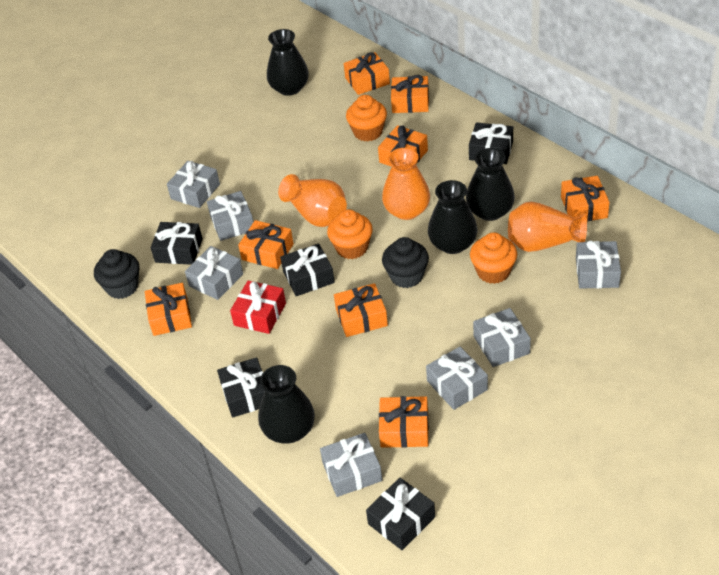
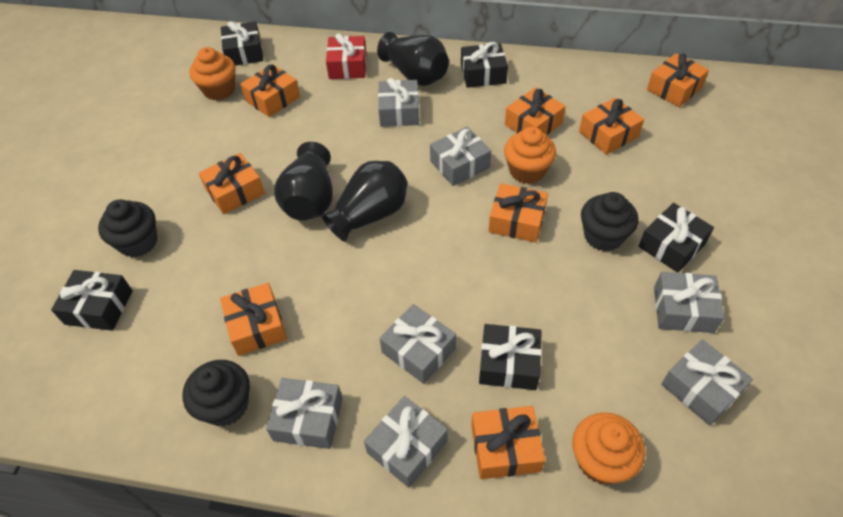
black cupcake: [94,249,139,299] [382,237,429,288] = 2 -> [98,199,157,257] [183,360,250,426] [581,192,638,251] = 3
black vase: [258,365,315,444] [267,29,309,96] [428,180,478,254] [466,148,515,221] = 4 -> [274,142,333,221] [321,161,408,242] [377,32,449,86] = 3
orange vase: [278,174,347,227] [382,148,430,220] [508,202,587,252] = 3 -> none = 0

